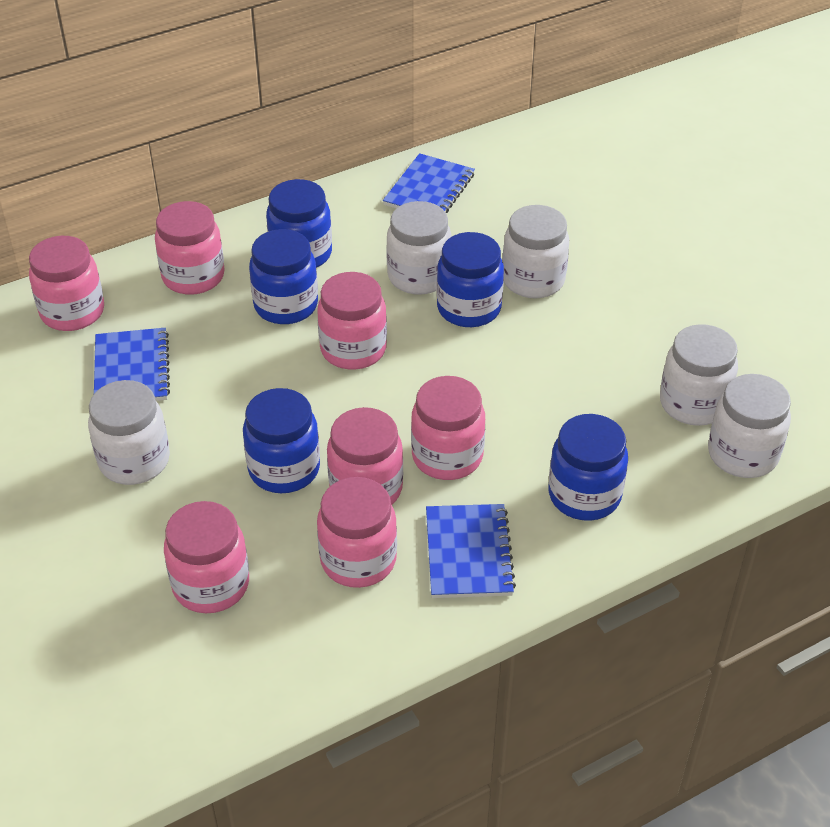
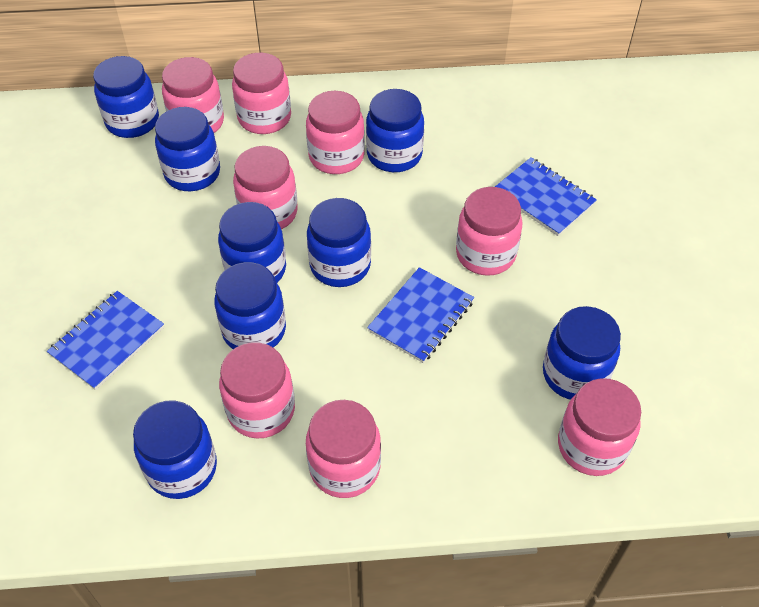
blue jar: [243,388,320,493] [249,229,318,324] [266,179,332,268] [437,232,504,327] [548,414,628,521] = 5 -> [93,56,159,138] [133,401,217,499] [155,107,220,191] [214,262,286,349] [218,202,286,283] [307,198,371,287] [366,89,424,172] [543,306,621,400] = 8
pink jar: [29,236,104,331] [155,201,225,295] [164,501,249,613] [317,272,387,370] [317,477,397,588] [327,407,403,505] [411,376,485,480] = 7 -> [162,57,224,133] [219,342,295,439] [232,53,291,134] [233,146,298,229] [306,91,365,174] [306,400,381,498] [456,187,522,276] [558,378,641,476] = 8
white jar: [88,380,170,485] [386,201,452,295] [502,205,569,298] [660,324,738,426] [708,374,791,478] = 5 -> none = 0

